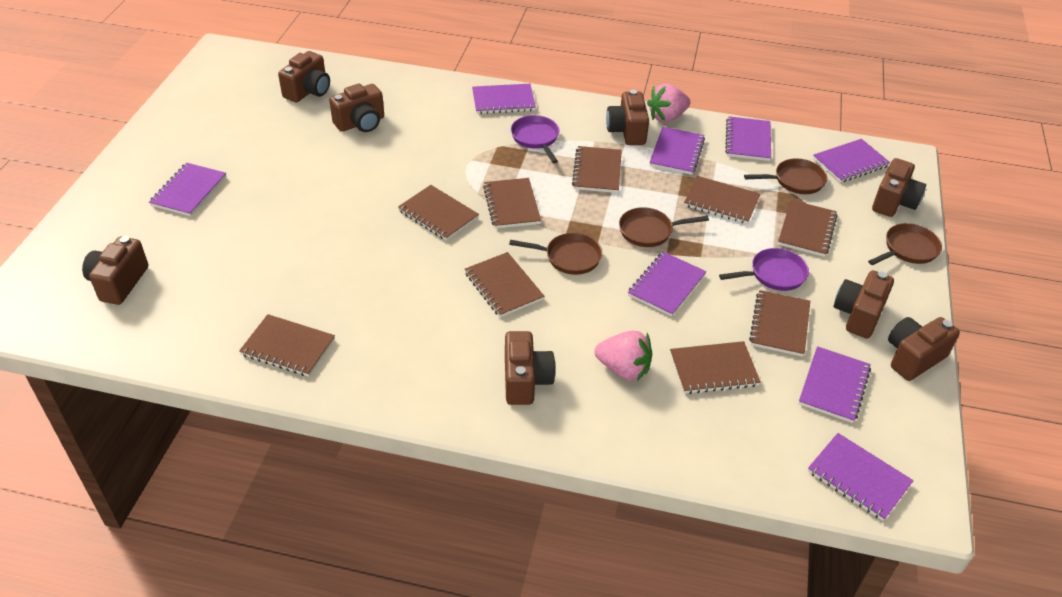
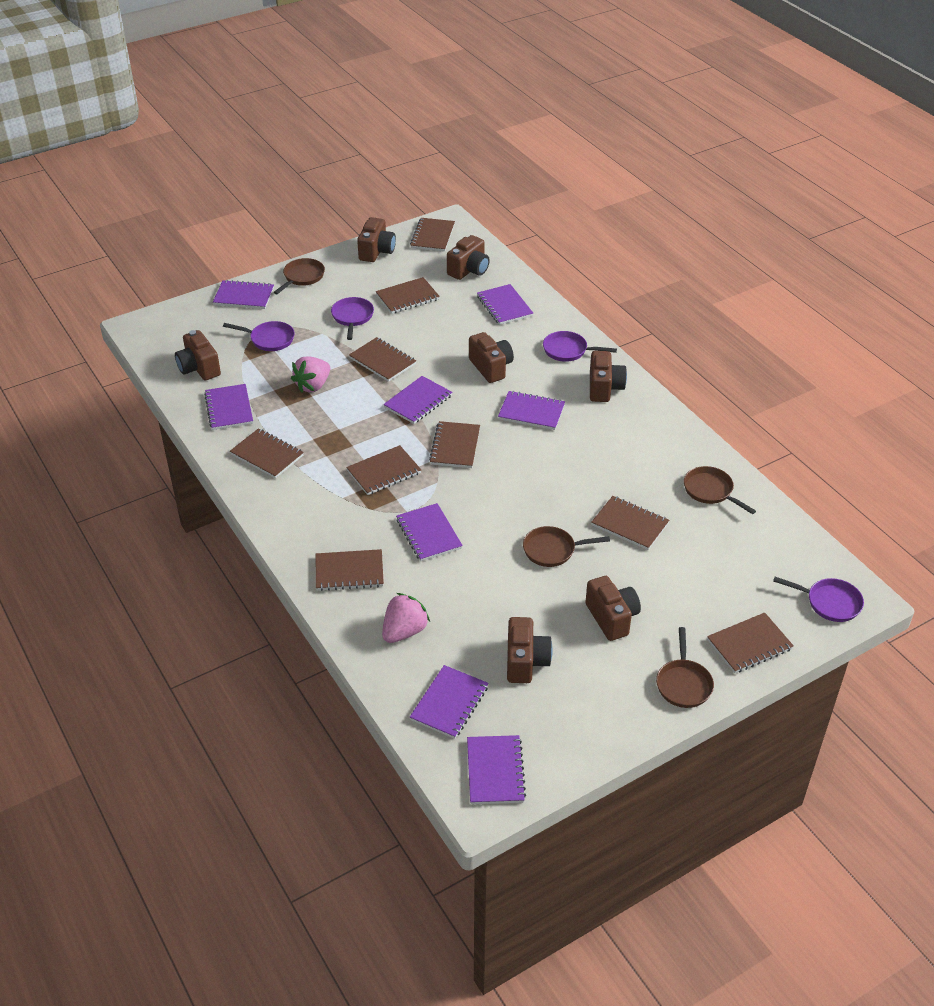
brown camera: [82,236,148,305] [278,51,330,102] [329,84,384,132] [505,331,556,405] [606,90,649,145] [834,270,894,339] [872,158,926,217] [888,317,960,381] = 8 -> [175,330,221,380] [357,217,396,262] [447,235,490,280] [469,332,514,383] [507,617,553,683] [585,576,641,641] [590,351,627,402] = 7
purple pan: [511,115,560,163] [719,248,809,291] = 2 -> [223,321,295,351] [331,297,374,340] [543,331,617,362] [773,577,864,622] = 4

